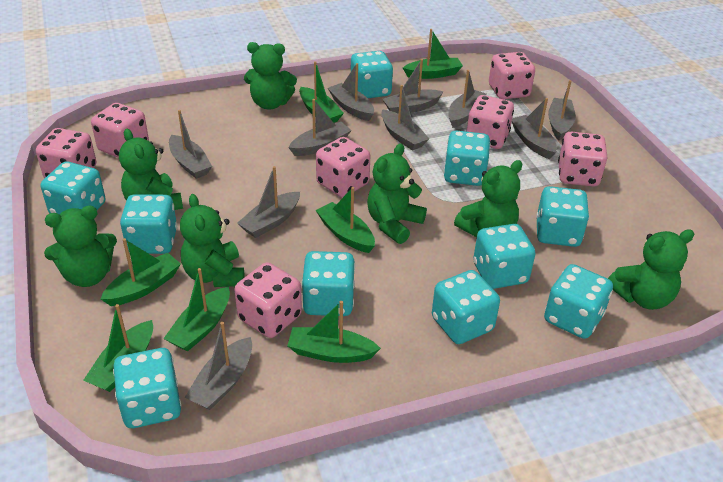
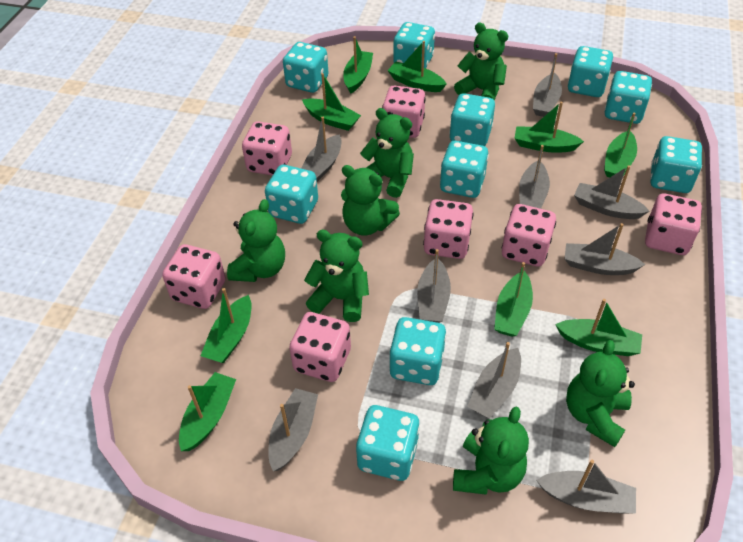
green boat: [83,304,153,392] [101,238,181,306] [163,268,230,352] [287,301,381,363] [299,61,344,123] [316,187,375,253] [403,29,463,79] = 7 -> [179,372,236,451] [201,288,252,363] [302,73,361,131] [343,36,373,94] [387,41,447,92] [494,262,533,337] [515,102,584,153] [555,299,642,356] [604,113,637,177] = 9
grey boat: [169,110,212,179] [184,322,252,410] [237,166,300,238] [288,99,352,156] [328,63,374,121] [381,85,429,151] [382,59,444,114] [449,70,486,128] [512,98,557,159] [548,80,576,140] = 10 -> [268,388,318,471] [301,117,342,182] [417,249,451,323] [467,342,521,419] [519,145,550,209] [533,53,562,117] [536,460,636,514] [564,223,645,275] [574,166,650,219] = 9

